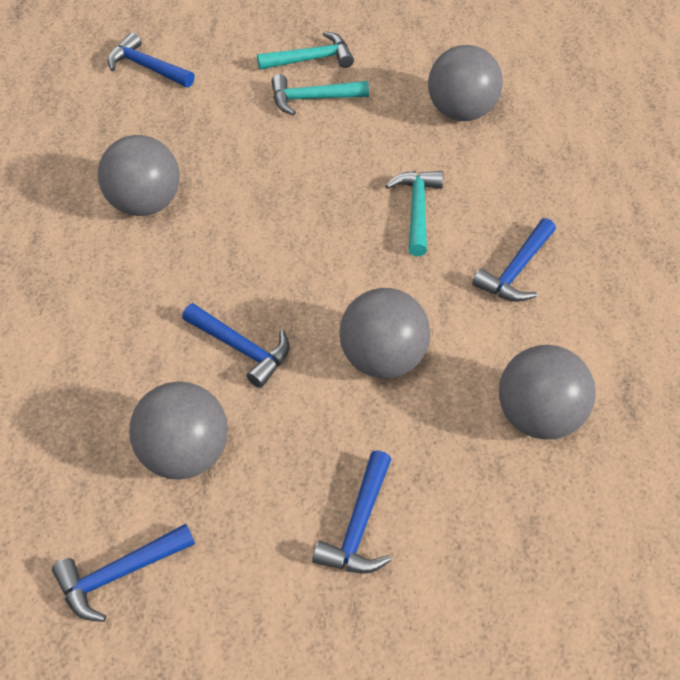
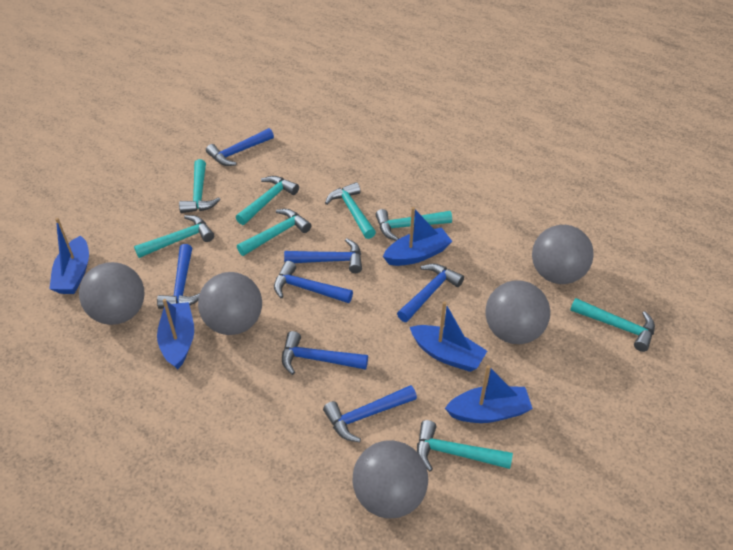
blue boat: none = 0 -> [49,218,89,294] [157,299,194,369] [383,207,452,266] [410,301,487,372] [445,365,533,423] = 5
blue hammer: [52,524,195,622] [108,33,195,87] [182,303,289,388] [312,450,391,574] [472,218,556,302] = 5 -> [157,244,200,309] [206,128,274,166] [274,261,353,303] [282,331,368,375] [284,238,362,273] [323,385,417,442] [397,264,464,322] = 7
turquoise hammer: [257,31,354,70] [271,74,369,115] [385,171,443,256] = 3 -> [134,215,214,258] [179,159,221,213] [236,176,299,225] [237,209,311,256] [325,182,376,239] [376,209,452,241] [417,420,513,471] [570,298,655,352] = 8

